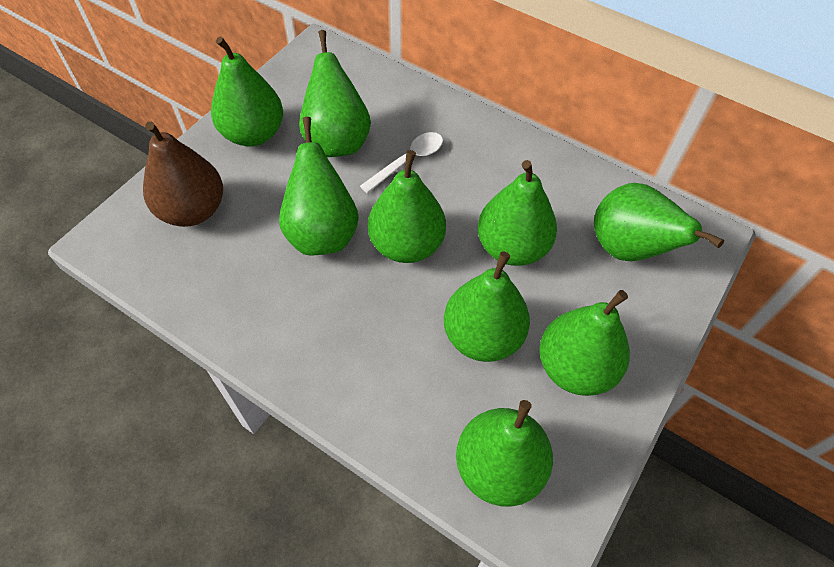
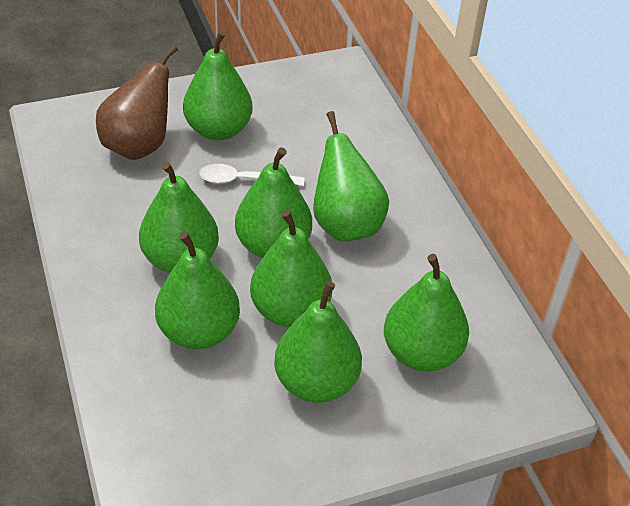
green pear: [211,36,283,147] [279,117,359,256] [299,30,371,157] [368,150,446,263] [444,252,530,362] [456,400,553,507] [478,160,557,266] [539,290,630,396] [594,183,724,261] = 9 -> [139,161,219,273] [155,232,240,349] [183,31,253,140] [235,147,312,258] [250,210,332,327] [274,281,362,403] [313,111,389,242] [384,254,469,372] = 8

